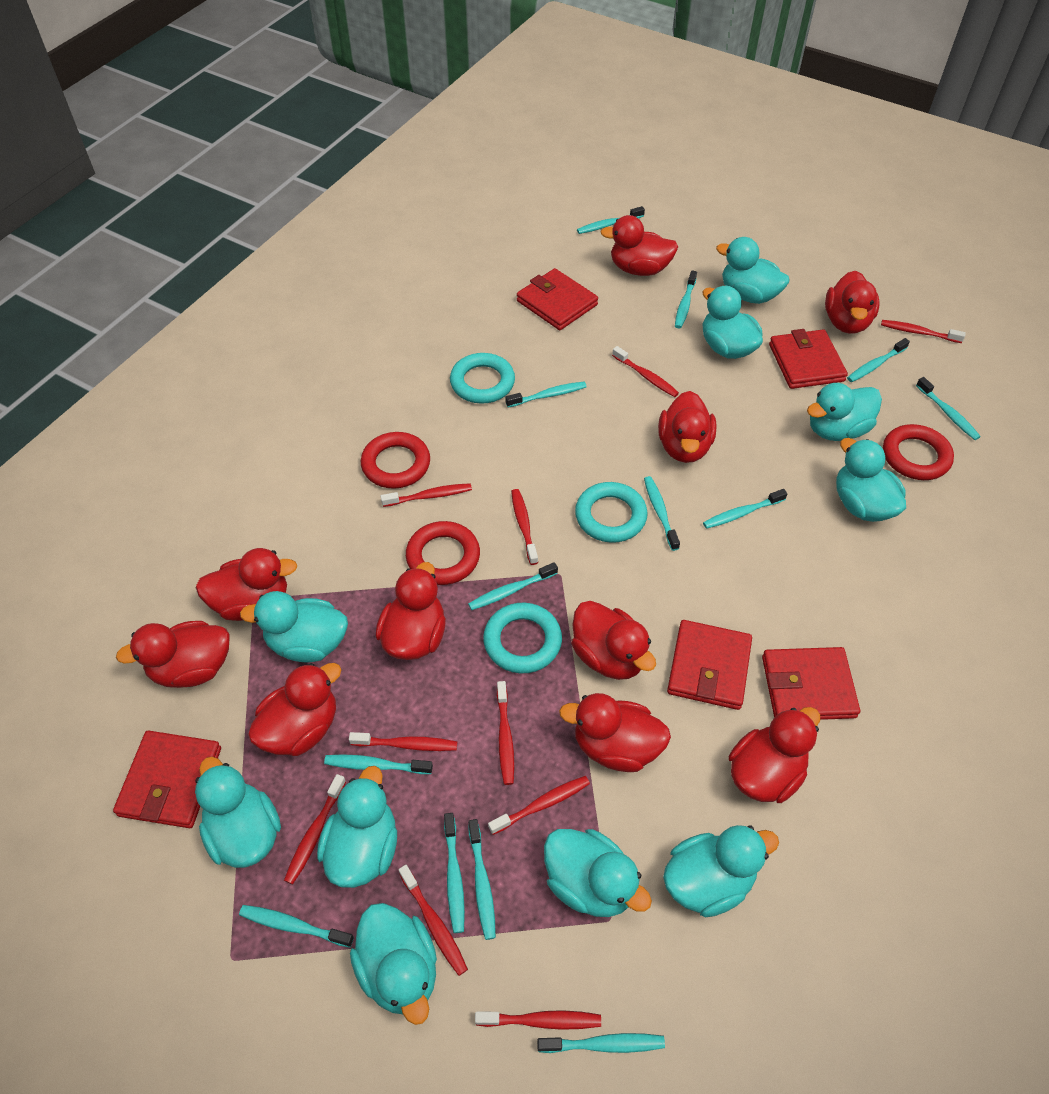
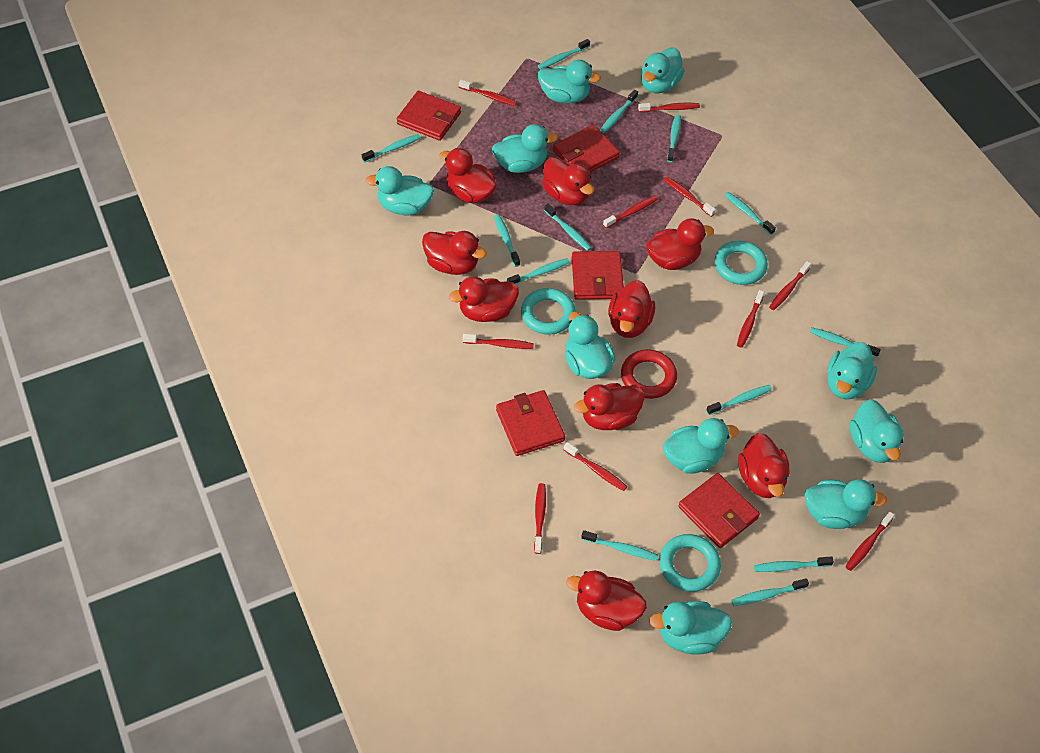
red duck: [116,621,230,688] [195,548,298,621] [248,663,341,756] [375,562,446,660] [559,693,671,772] [571,601,656,680] [600,215,678,276] [658,391,717,463] [729,707,820,803] [825,271,880,334] = 10 -> [422,231,487,275] [439,148,497,203] [449,276,519,322] [542,157,594,205] [566,571,647,631] [574,383,645,430] [608,280,655,338] [646,218,714,270] [738,433,790,498] = 9
red ring: [361,432,430,489] [406,521,480,585] [883,424,954,480] = 3 -> [621,350,677,399] = 1

